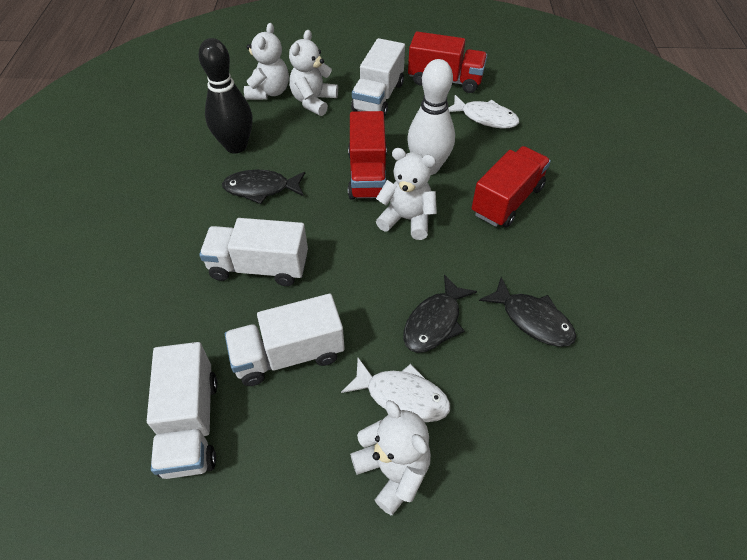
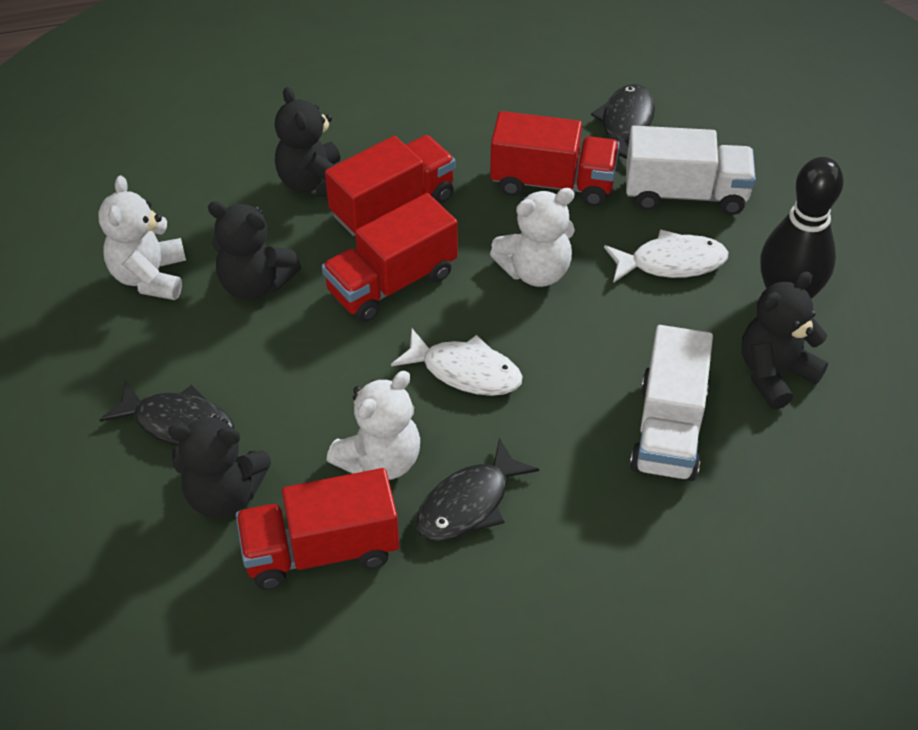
black teddy bear: none = 0 -> [168,414,271,518] [208,201,301,300] [275,87,341,198] [741,272,828,410] = 4
red truck: [348,111,387,200] [408,32,487,93] [472,146,551,227] = 3 -> [236,468,399,590] [322,193,458,322] [325,135,456,236] [490,111,620,206] = 4
white bowling pin: [407,59,455,175] = 1 -> none = 0
white teddy bear: [244,23,289,100] [289,30,338,116] [350,400,431,515] [376,148,437,240] = 4 -> [99,176,186,300] [327,371,420,480] [490,188,575,287] = 3
white truck: [147,342,218,479] [199,218,308,286] [225,294,345,386] [351,38,405,117] = 4 -> [626,126,756,215] [630,325,713,481] = 2

